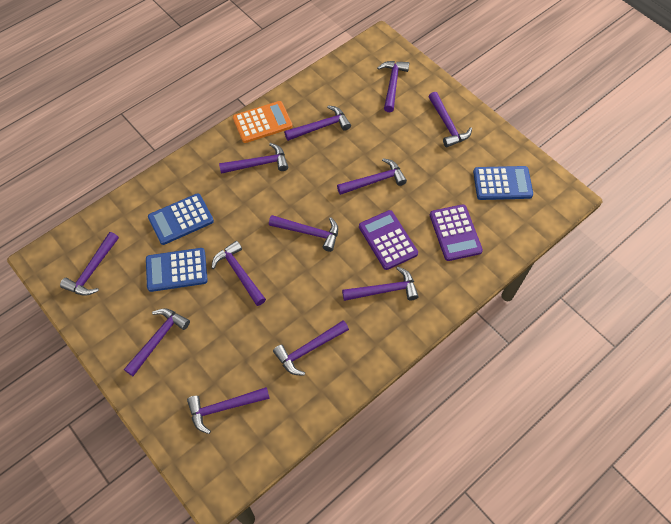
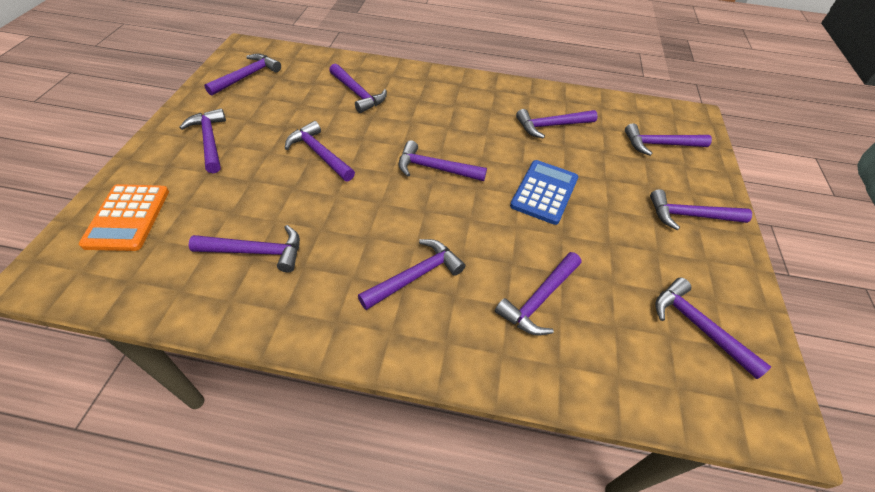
blue calculator: [146,248,208,292] [148,193,214,245] [473,166,533,200] = 3 -> [510,160,578,225] = 1
purple calculator: [359,210,418,270] [430,204,483,261] = 2 -> none = 0

